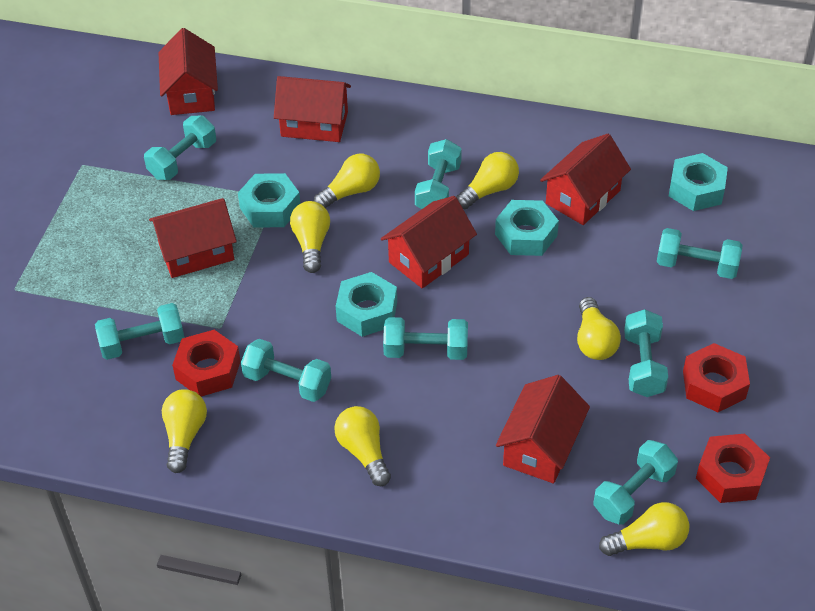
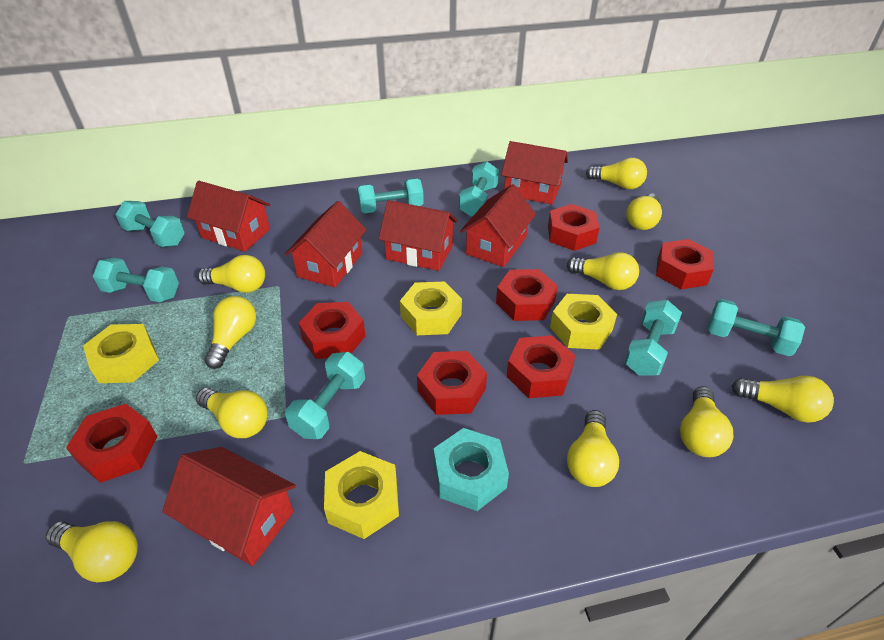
red nut: [172,330,241,397] [683,343,750,412] [696,434,770,503] = 3 -> [66,404,158,483] [298,302,365,359] [417,351,487,415] [496,269,558,321] [506,335,576,398] [548,204,600,251] [656,239,714,289] = 7
turquoise dumbbell: [95,303,185,360] [144,116,216,180] [241,339,331,402] [383,317,468,360] [415,139,462,209] [593,440,678,525] [624,309,668,397] [657,228,742,279] = 8 -> [93,258,179,302] [115,201,185,247] [285,352,365,439] [357,178,424,213] [459,161,499,217] [624,300,682,376] [708,299,805,356] = 7
turquoise nut: [238,173,300,228] [336,272,397,337] [495,200,559,256] [669,153,728,211] = 4 -> [434,428,509,511] = 1
yellow light bulb: [162,389,207,473] [290,201,330,273] [314,154,380,208] [334,406,391,486] [456,152,519,209] [577,297,621,360] [599,502,689,556] = 7 -> [46,521,138,582] [196,388,268,438] [197,255,265,293] [204,296,256,369] [567,252,639,290] [567,410,619,487] [586,158,647,189] [626,193,662,230] [680,386,733,457] [732,376,834,423] = 10
yellow nut: none = 0 -> [83,324,159,383] [324,451,399,539] [400,281,462,335] [550,294,617,350] = 4

